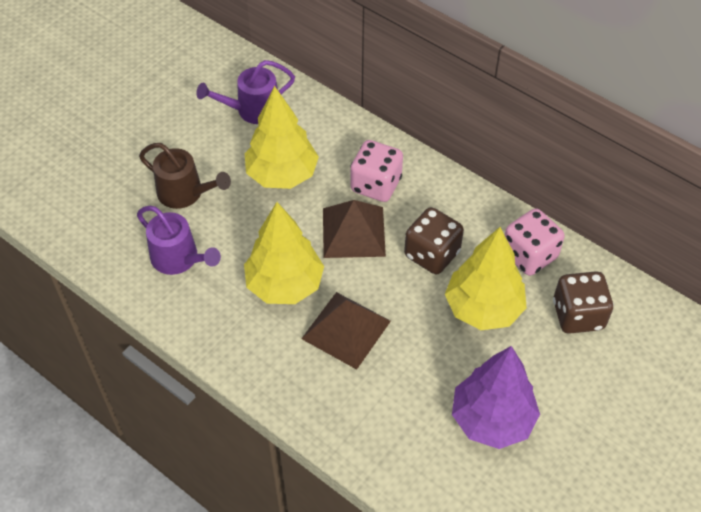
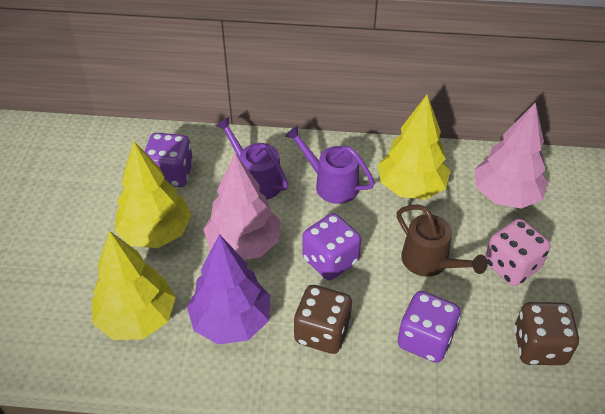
brown pyramid: [301,292,391,370] [323,200,386,258] = 2 -> none = 0
pink dice: [350,140,403,202] [505,208,565,276] = 2 -> [485,219,551,286] = 1
pink tree: none = 0 -> [203,153,280,260] [474,102,548,209] = 2
purple dice: none = 0 -> [144,133,193,187] [303,213,361,280] [398,291,461,363] = 3

